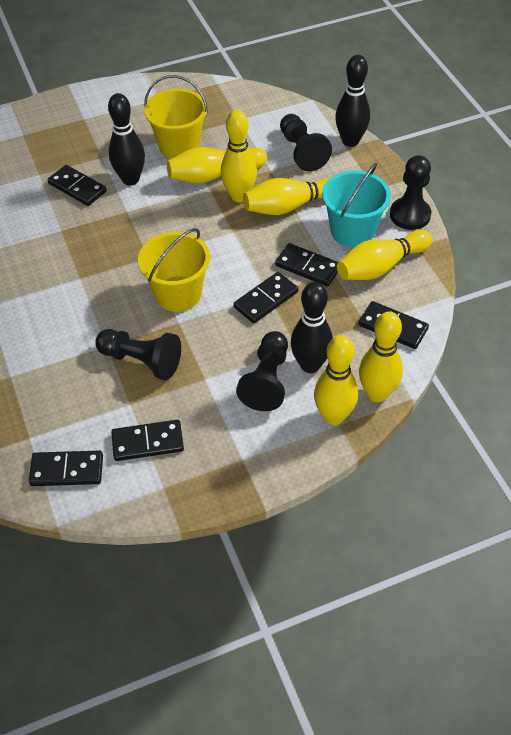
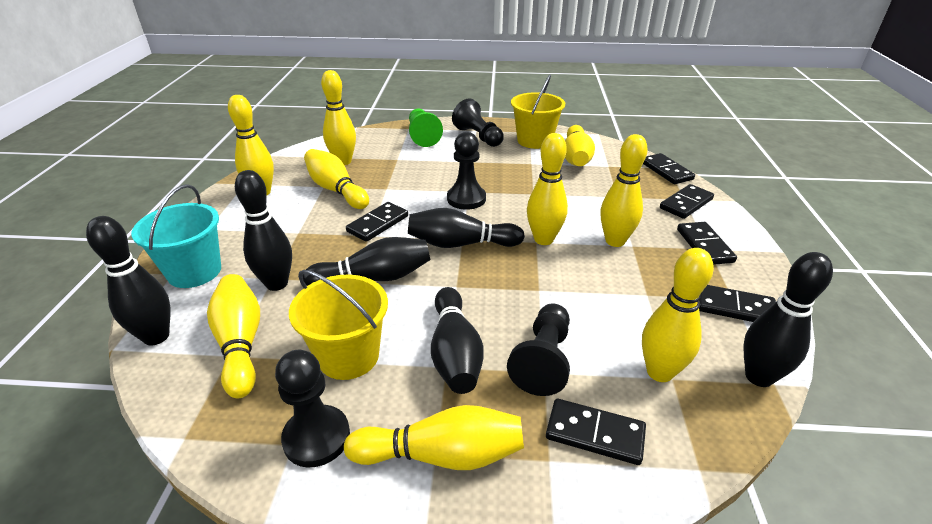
black bowling pin: [108,93,145,185] [291,282,333,373] [335,55,370,147] = 3 -> [86,216,170,345] [235,170,292,291] [303,237,430,286] [408,208,525,248] [431,287,484,394] [744,252,833,387] = 6
green pawn: none = 0 -> [409,108,443,147] = 1
yellow bowling pin: [167,147,267,183] [221,110,257,202] [243,177,331,215] [314,335,358,425] [337,230,433,280] [359,312,403,402] = 6 -> [207,274,260,398] [228,95,274,195] [304,149,369,209] [321,70,356,165] [344,405,524,470] [527,133,568,245] [565,125,595,166] [601,134,648,247] [642,248,714,382] = 9

